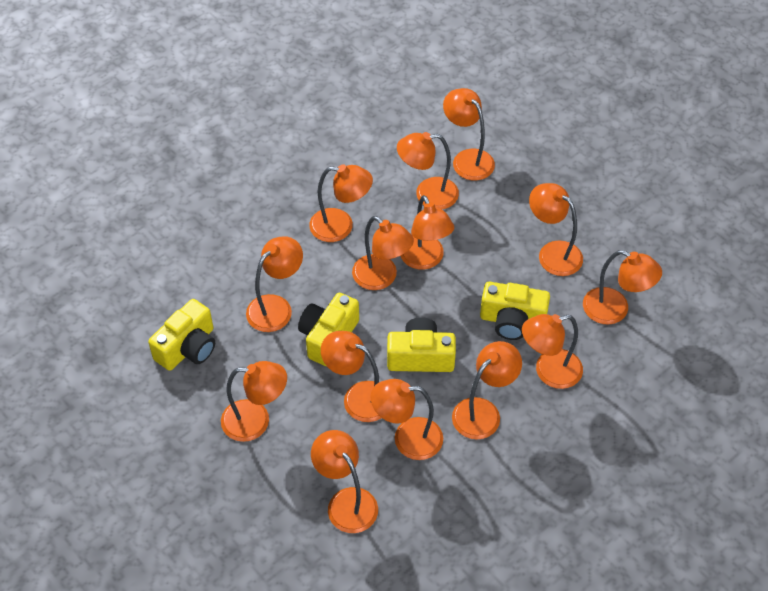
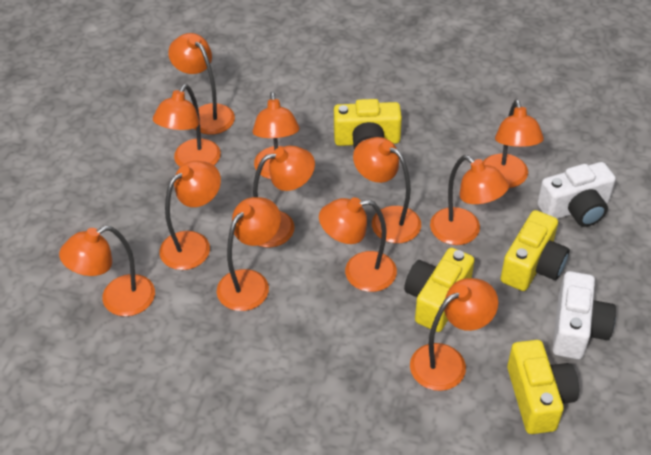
orange lamp: [221,361,287,442] [246,236,303,332] [309,164,373,242] [311,430,378,533] [321,331,381,422] [352,216,414,290] [371,379,443,460] [397,132,459,209] [401,195,454,270] [443,88,495,180] [452,341,522,439] [522,314,583,389] [529,183,583,276] [583,250,662,325] = 14 -> [59,226,155,316] [153,84,221,167] [159,161,221,270] [168,33,235,135] [217,197,281,311] [252,92,300,179] [253,146,315,247] [319,197,397,292] [353,137,421,243] [410,278,498,391] [430,155,509,245] [483,99,544,188] = 12
white camera: none = 0 -> [537,162,616,227] [552,271,616,359] = 2

